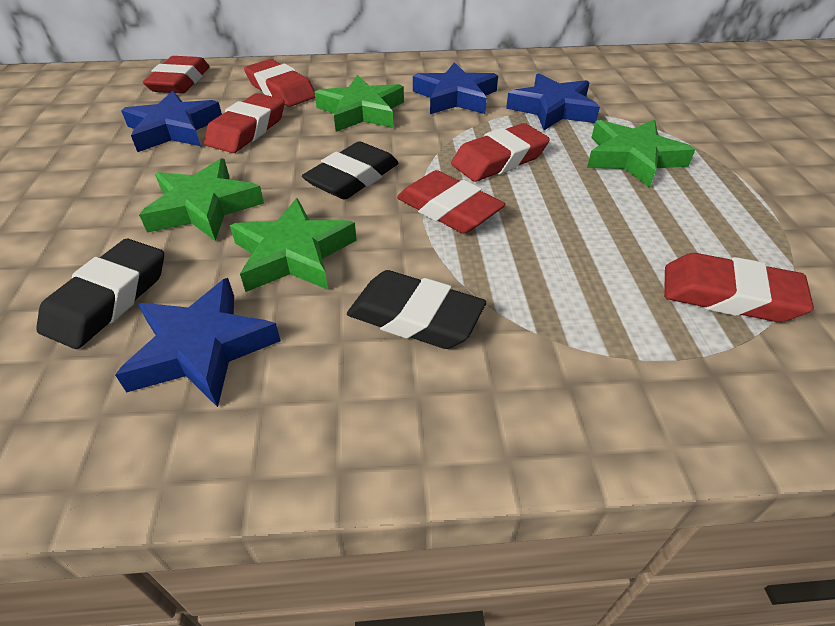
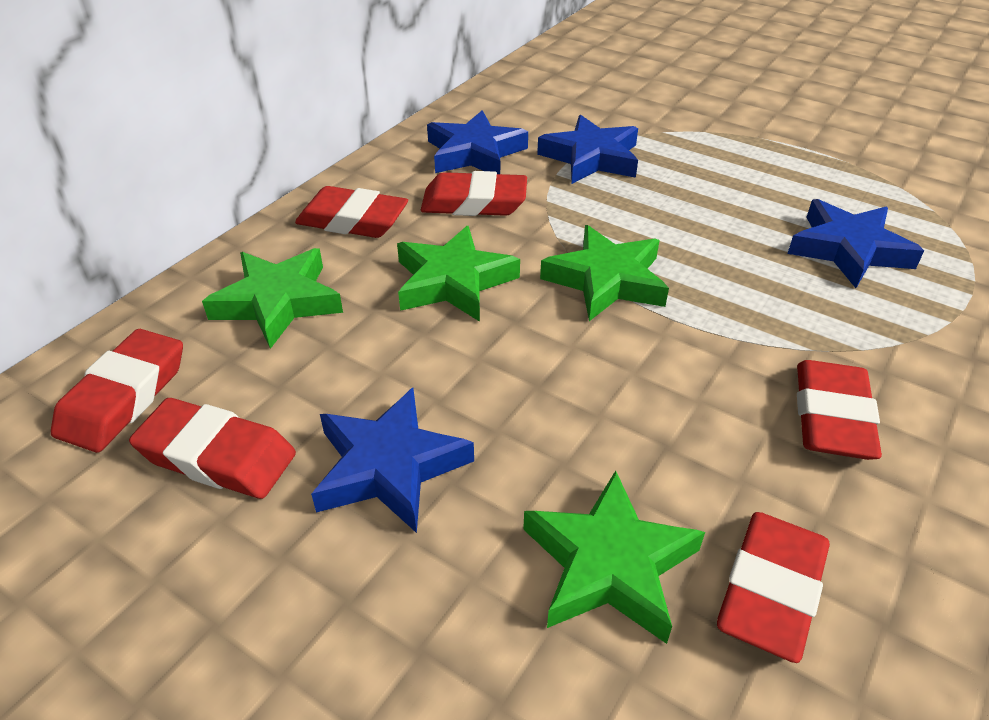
black eraser: [36,239,164,349] [302,141,399,199] [347,270,486,349] = 3 -> none = 0

